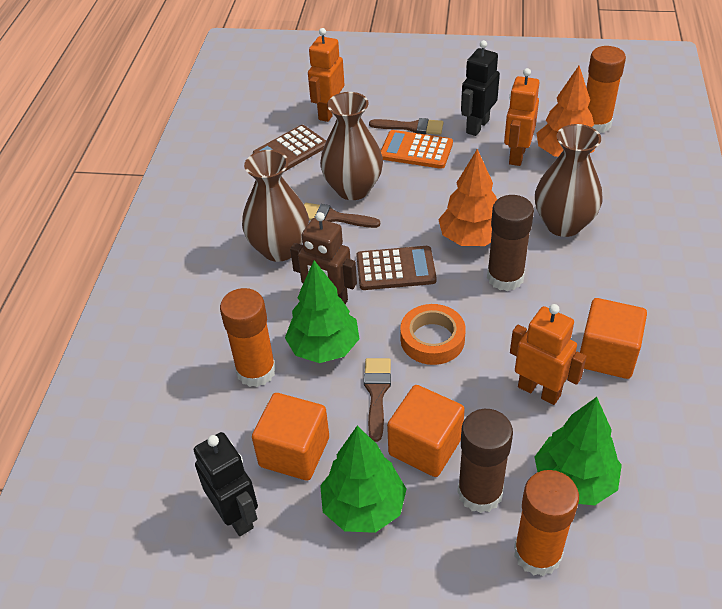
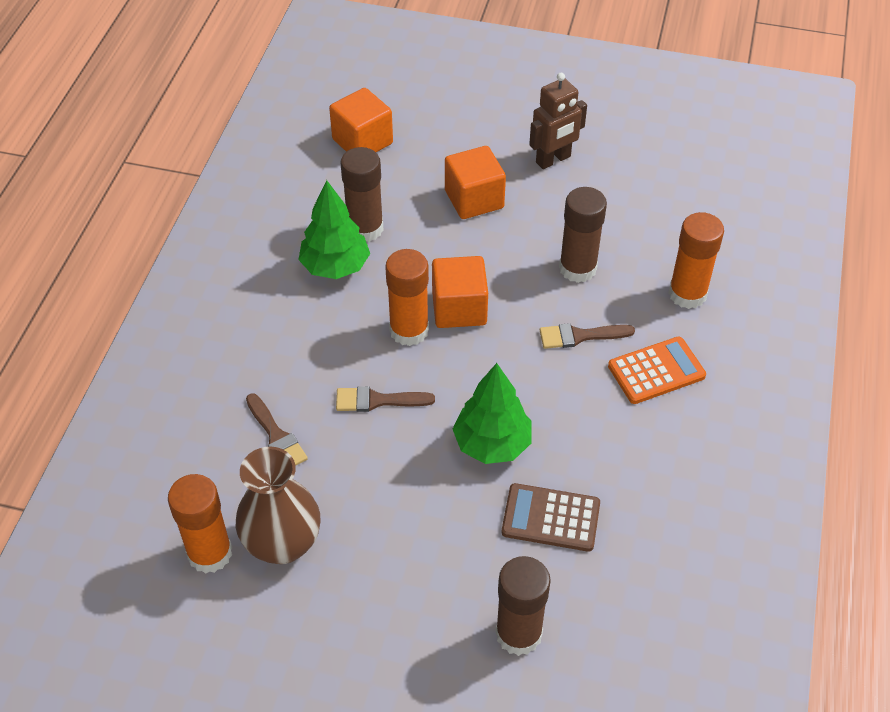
black robot: [194,432,258,536] [461,40,500,136] = 2 -> none = 0
brown calculator: [253,125,326,172] [356,246,437,290] = 2 -> [502,483,600,552] = 1
brown glue stick: [457,409,513,513] [487,195,534,291] = 2 -> [340,147,384,242] [495,556,551,656] [559,187,607,283] = 3
brown vase: [242,150,309,262] [320,92,383,200] [535,124,602,237] = 3 -> [236,447,320,564] = 1
green tree: [285,260,359,363] [320,426,406,533] [535,397,622,505] = 3 -> [298,180,370,279] [453,363,531,464] = 2
orange robot: [308,28,345,122] [504,68,540,166] [510,304,587,405] = 3 -> none = 0
orange tape: [400,304,466,365] = 1 -> none = 0
orange tree: [438,149,497,246] [537,66,595,157] = 2 -> none = 0

